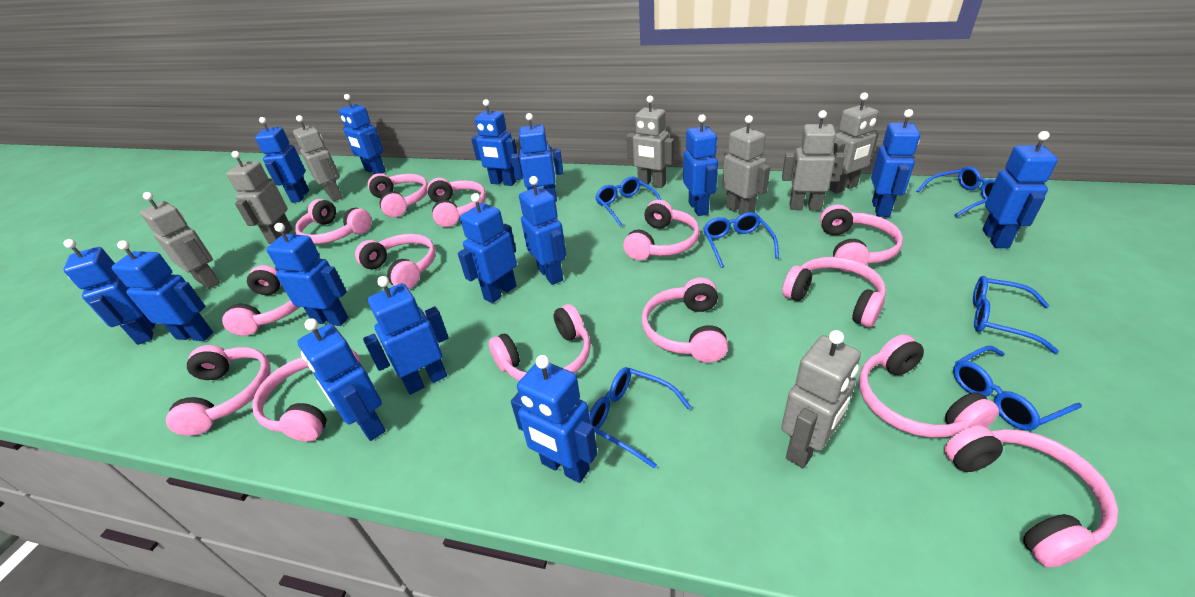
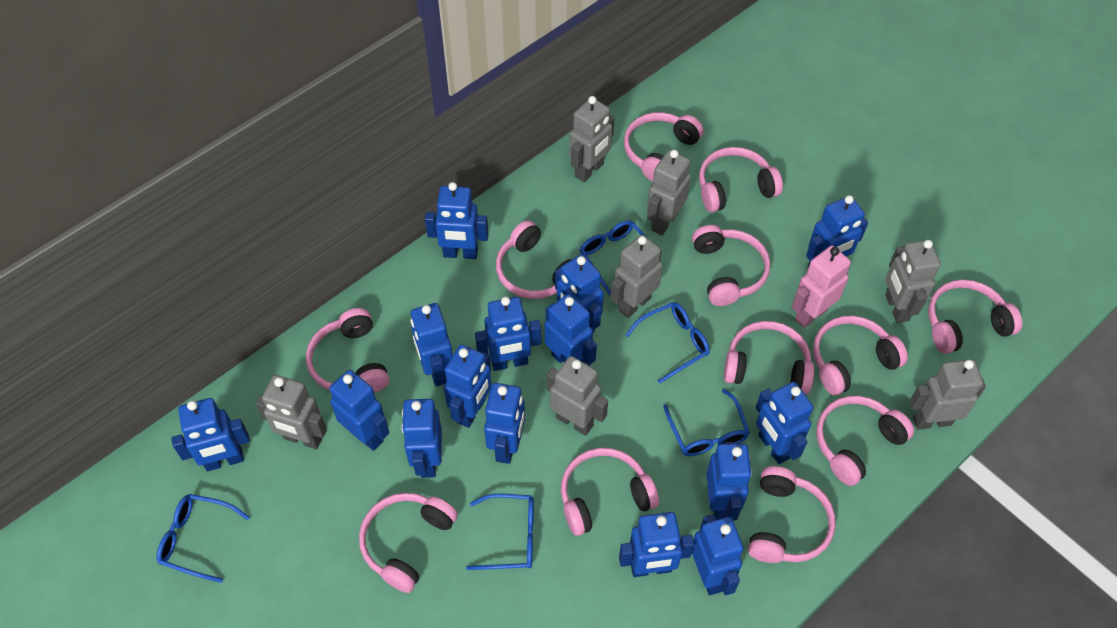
blue glasses: [589,367,691,469] [595,177,661,227] [703,212,779,268] [916,166,995,217] [953,346,1082,431] [973,276,1059,354] = 6 -> [156,494,250,583] [466,493,534,570] [580,220,647,296] [625,302,710,384] [663,389,750,456] = 5
grey robot: [140,192,220,289] [226,151,293,244] [293,115,342,201] [626,96,674,188] [722,115,770,215] [781,330,861,468] [782,110,845,211] [829,92,879,194] = 8 -> [255,375,327,449] [547,356,608,436] [569,96,615,182] [610,235,663,318] [647,150,691,235] [885,240,941,323] [909,359,986,430] = 7
pink headphones: [166,345,271,436] [222,265,300,336] [252,349,360,442] [295,199,372,244] [355,234,436,289] [368,173,428,218] [427,178,486,227] [489,304,591,381] [623,200,700,260] [641,278,728,363] [782,257,886,327] [820,204,903,272] [859,334,999,438] [944,425,1118,568] = 14 -> [306,308,389,393] [359,493,458,593] [496,220,572,299] [561,448,659,536] [624,112,703,182] [692,225,771,306] [699,147,783,212] [724,321,814,394] [748,466,836,563] [813,316,908,395] [816,396,914,486] [928,280,1022,354] = 12
pink robot: none = 0 -> [791,245,851,328] = 1

